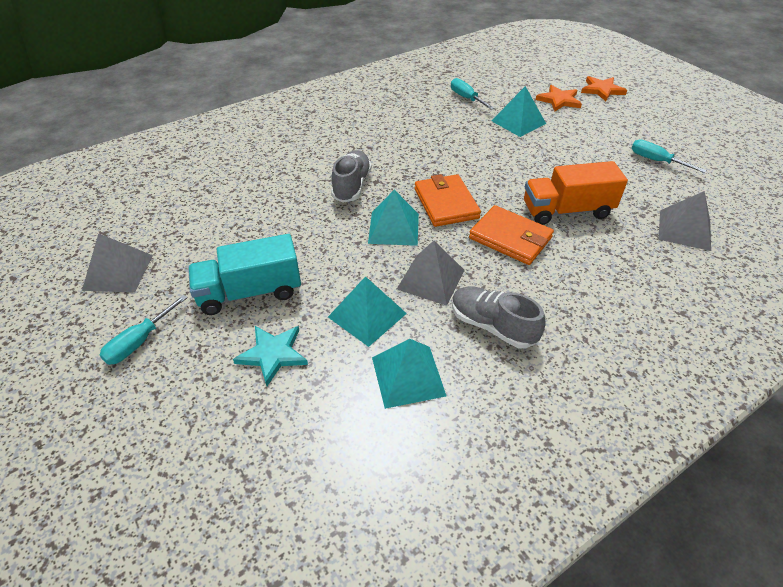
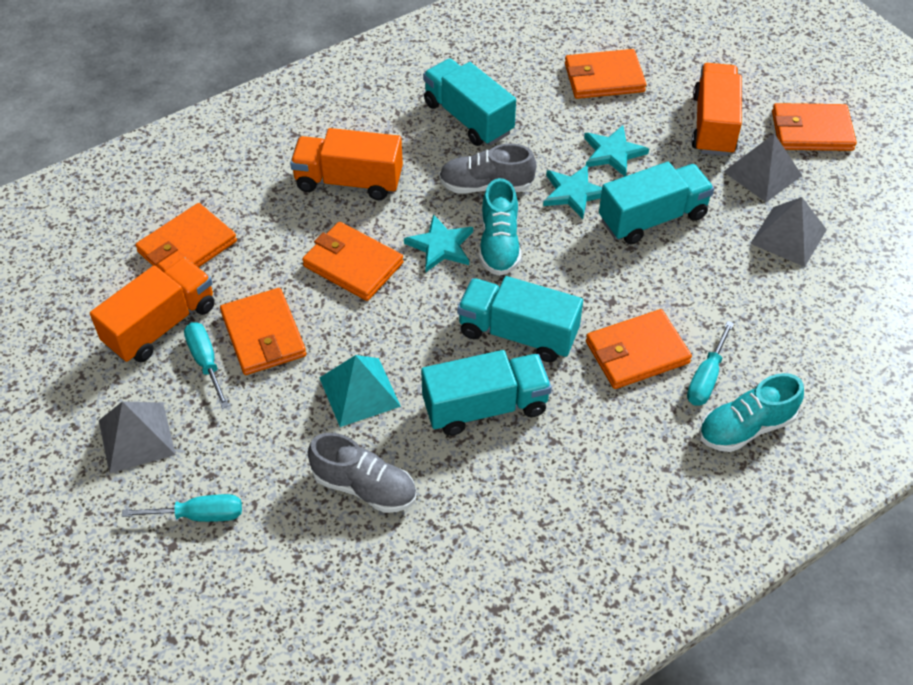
orange star: [536,85,582,112] [581,76,627,101] = 2 -> none = 0
orange truck: [524,161,628,225] = 1 -> [90,258,215,362] [290,128,403,200] [691,63,742,156] = 3
orange wallet: [415,174,481,227] [469,205,554,265] = 2 -> [135,203,237,272] [220,288,306,375] [302,222,403,301] [565,49,646,99] [586,309,692,389] [772,103,857,151] = 6
turquoise pyramid: [328,276,407,347] [368,190,419,246] [372,339,446,409] [492,86,546,137] = 4 -> [320,355,401,427] = 1
turquoise shoe: none = 0 -> [479,178,521,276] [699,373,804,452] = 2
turquoise star: [233,326,308,386] = 1 -> [404,214,473,272] [543,165,602,219] [584,125,649,176] = 3
turquoise truck: [188,234,301,315] = 1 -> [421,350,552,436] [423,58,516,146] [457,276,583,362] [599,162,714,244] = 4

